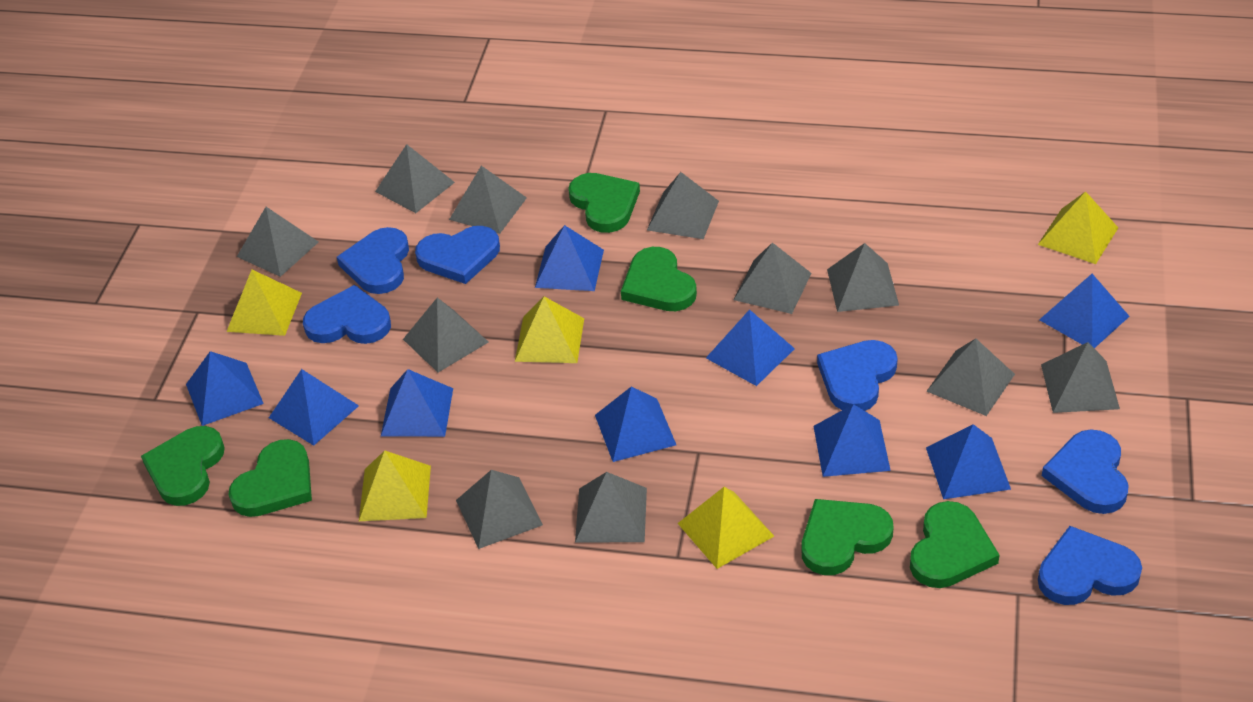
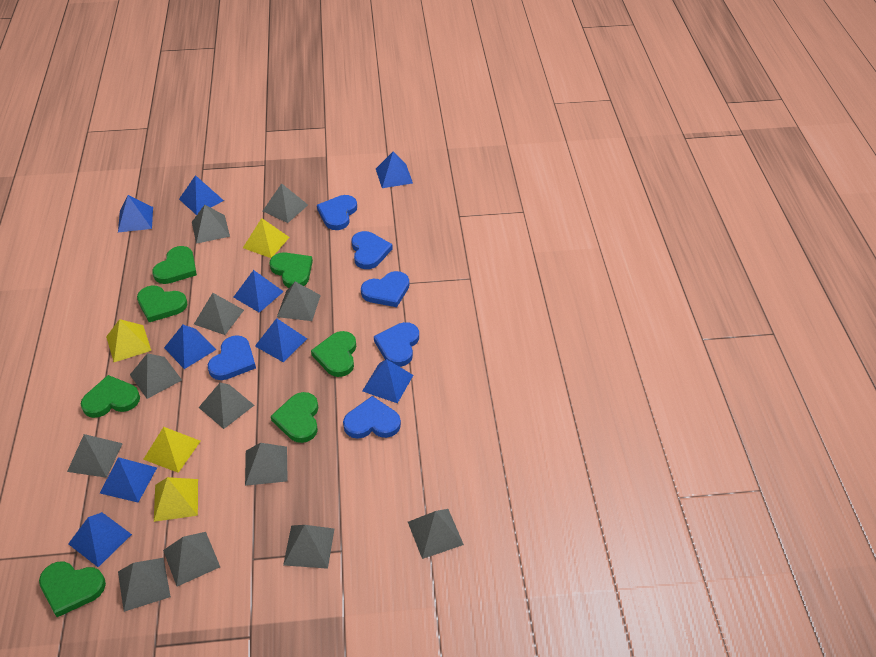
green heart: [141,426,225,506] [229,439,312,517] [568,173,640,233] [621,247,697,311] [802,499,894,575] [910,501,1000,588] = 6 -> [39,562,106,617] [81,375,140,418] [137,286,188,322] [152,246,197,284] [269,252,313,288] [271,392,318,443] [311,331,357,377] = 7
grey pyramid: [237,207,318,277] [375,144,455,213] [403,298,488,372] [449,166,527,234] [456,470,543,549] [575,472,647,543] [647,172,719,239] [733,242,812,314] [827,243,899,312] [926,339,1015,416] [1041,342,1120,413] = 11 -> [67,434,123,478] [118,558,171,612] [130,353,182,399] [163,532,220,587] [192,205,230,244] [194,293,244,335] [198,383,254,429] [245,443,288,486] [263,183,308,223] [277,282,321,321] [283,525,334,569] [408,509,464,559] = 12
yellow pyramid: [226,270,302,336] [359,450,431,521] [515,297,584,363] [677,487,774,569] [1038,191,1118,264] = 5 -> [106,319,151,362] [143,427,201,473] [154,477,198,522] [243,218,290,258] = 4

